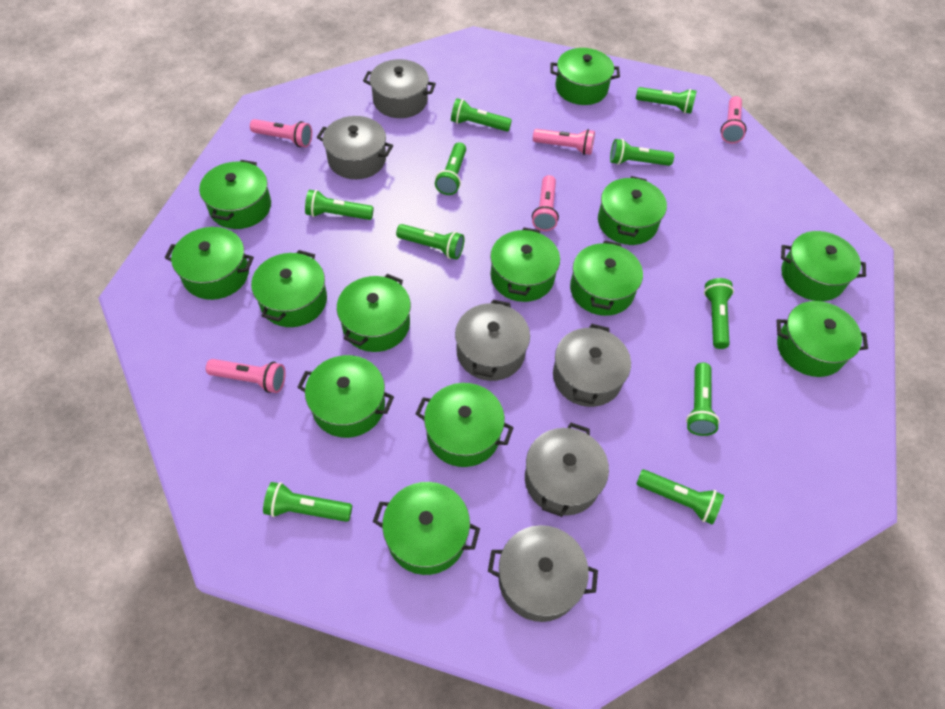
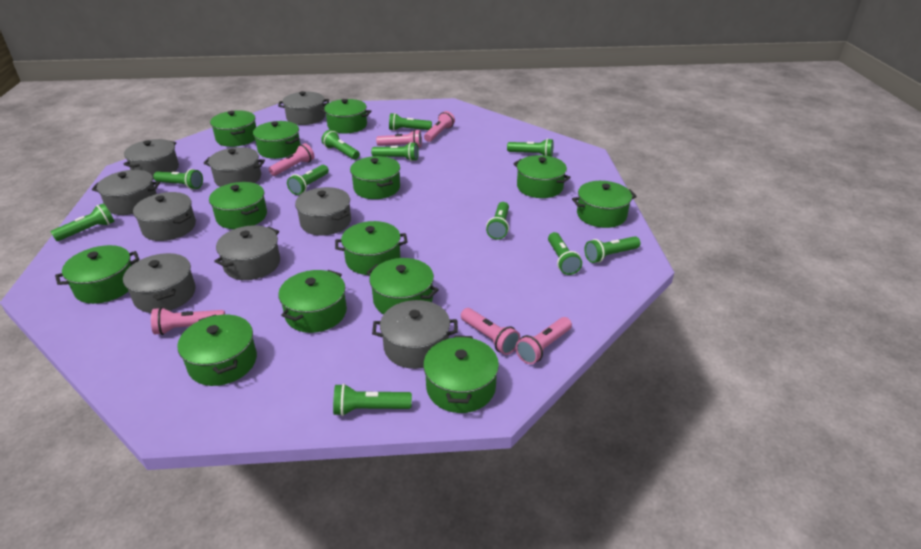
green flashlight: [263,482,352,522] [305,190,374,220] [396,224,464,260] [435,142,466,195] [451,98,512,131] [610,139,674,166] [636,87,697,114] [636,469,724,525] [686,362,720,436] [704,278,734,349] = 10 -> [51,203,114,241] [153,169,203,190] [287,165,329,195] [321,130,360,160] [333,384,412,416] [371,142,419,161] [389,113,432,131] [486,202,509,239] [507,138,553,157] [548,232,582,275] [584,236,641,263] = 11
grey pot: [317,116,393,179] [363,59,436,118] [455,300,530,381] [488,525,598,622] [525,423,609,517] [553,324,631,407] = 6 -> [92,170,160,215] [123,139,179,179] [123,253,196,313] [133,192,196,241] [204,147,265,187] [214,225,280,280] [278,91,329,125] [295,187,351,236] [372,300,458,369] = 9
pink flashlight: [206,359,286,393] [250,119,312,147] [532,175,559,231] [533,129,595,155] [721,96,746,143] = 5 -> [151,307,225,335] [269,143,314,176] [376,130,422,147] [424,111,455,142] [461,308,520,355] [515,317,572,364] = 6

